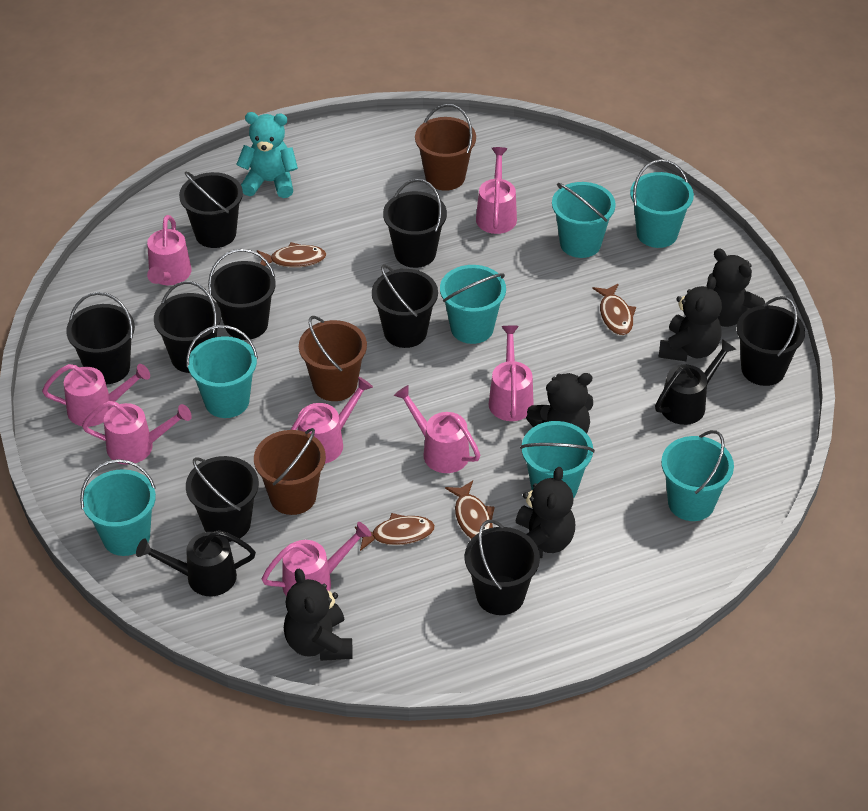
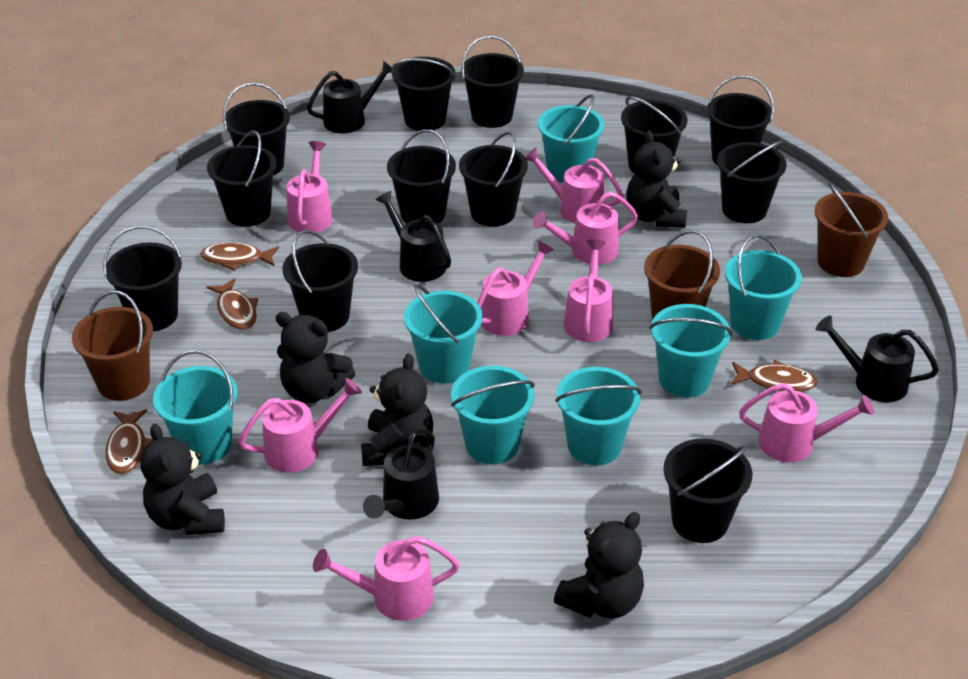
black bucket: [66,292,135,384] [154,281,221,373] [179,172,243,248] [186,456,259,542] [208,249,276,340] [372,265,438,348] [383,179,447,268] [465,520,540,615] [737,296,805,386] = 9 -> [103,225,182,331] [207,130,277,227] [223,82,290,176] [282,230,358,332] [387,129,456,223] [391,57,456,131] [459,132,528,227] [461,35,524,128] [621,96,687,174] [664,439,752,543] [707,75,774,165] [717,141,787,223] = 12
black watering can: [136,530,256,596] [655,339,736,425] = 2 -> [307,60,392,133] [363,428,439,520] [375,191,451,282] [816,316,939,402] = 4
turquoise teddy bear: [236,112,298,198] = 1 -> none = 0

